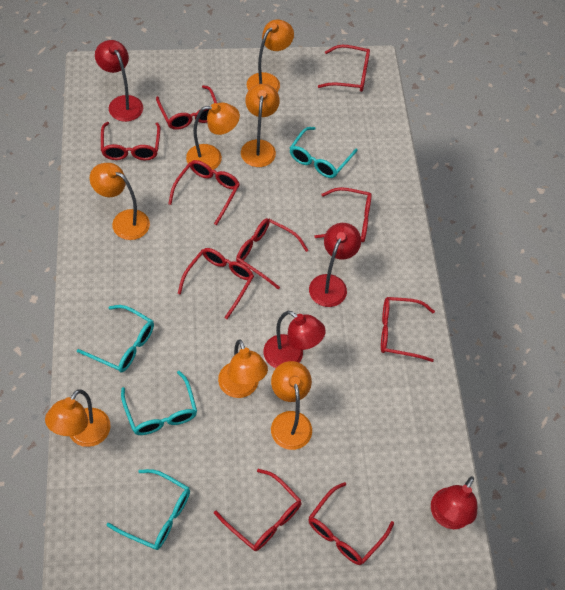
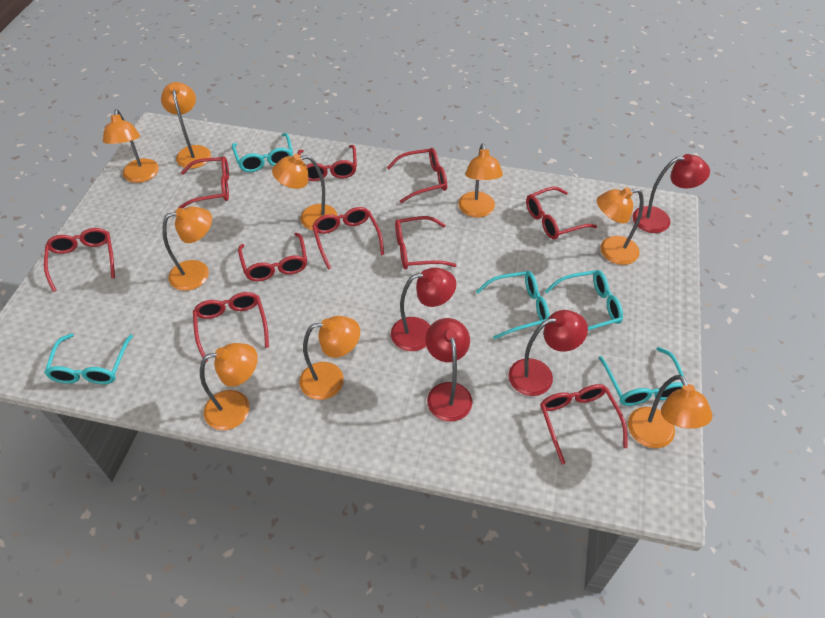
orange lamp: [45,389,111,447] [90,163,150,240] [186,102,240,170] [218,339,268,398] [241,84,280,167] [247,19,294,92] [271,361,312,450] = 7 -> [103,109,159,183] [161,82,211,169] [162,206,212,291] [200,343,258,430] [272,154,338,230] [299,316,360,400] [458,143,503,218] [597,187,644,265] [628,375,713,448] = 9
turquoise glasses: [77,305,154,372] [106,469,190,550] [121,371,197,435] [290,127,358,178] = 4 -> [44,333,133,384] [232,133,293,172] [476,271,550,340] [545,270,623,331] [599,347,685,406] = 5

